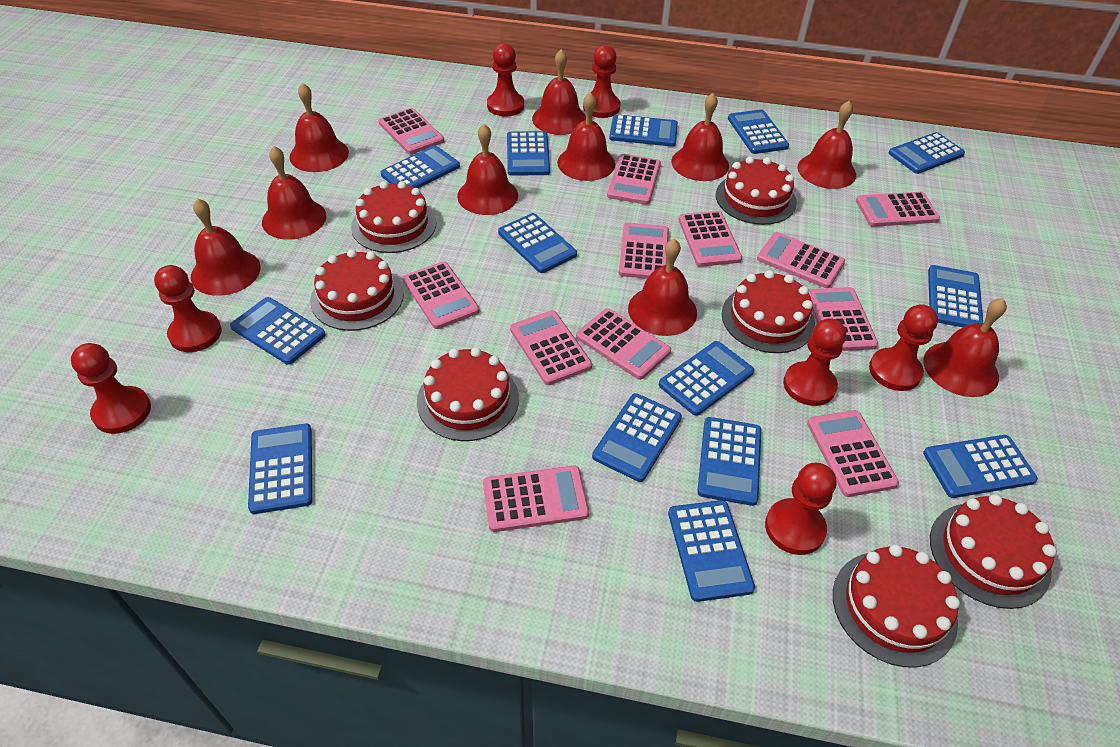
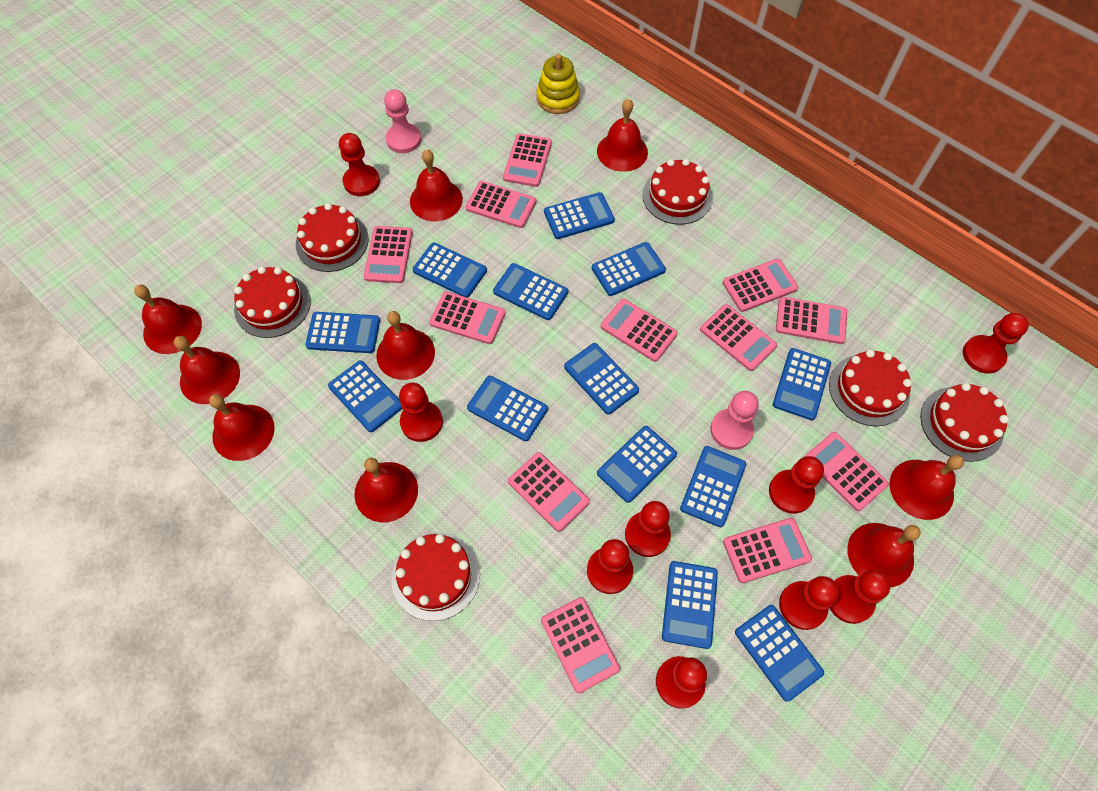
blue calculator: [230,297,326,365] [248,424,312,514] [381,145,460,188] [498,213,577,273] [507,131,550,176] [592,393,682,482] [609,114,678,147] [659,341,754,416] [668,500,755,602] [697,417,761,506] [728,109,789,154] [889,132,965,174] [923,435,1038,498] [928,265,983,327] = 14 -> [305,312,380,353] [328,360,402,432] [413,243,487,298] [467,376,548,441] [493,263,568,320] [544,192,615,239] [564,343,639,415] [592,242,666,296] [597,426,677,503] [662,561,718,649] [680,446,746,527] [735,605,824,702] [773,348,831,420] = 13
pink pawn: none = 0 -> [384,89,421,153] [710,391,759,450] = 2
red bell: [191,199,261,296] [262,146,326,240] [289,83,349,172] [457,124,518,215] [532,49,586,135] [557,92,615,181] [628,238,697,336] [671,93,729,181] [797,101,856,189] [923,298,1007,397] = 10 -> [134,285,202,354] [174,336,240,404] [209,394,275,461] [354,457,418,522] [376,311,435,380] [410,149,463,221] [597,99,648,172] [847,523,921,587] [889,455,964,520] = 9
red cake: [310,249,404,331] [351,181,436,253] [417,347,519,441] [716,157,797,225] [722,270,815,353] [833,544,960,668] [930,494,1057,609] = 7 -> [234,266,311,338] [296,203,369,272] [391,533,480,621] [642,159,713,225] [829,350,912,426] [920,383,1009,462] = 6
red pawn: [71,343,151,434] [154,265,222,352] [487,43,524,116] [583,45,621,118] [765,463,836,555] [783,318,846,406] [869,304,938,391] = 7 -> [339,133,380,196] [399,383,443,442] [587,539,633,594] [625,501,671,557] [656,656,707,709] [769,456,824,514] [779,576,839,630] [830,570,891,624] [963,313,1029,373] = 9
yellow stacking toy: none = 0 -> [537,54,580,114] = 1

